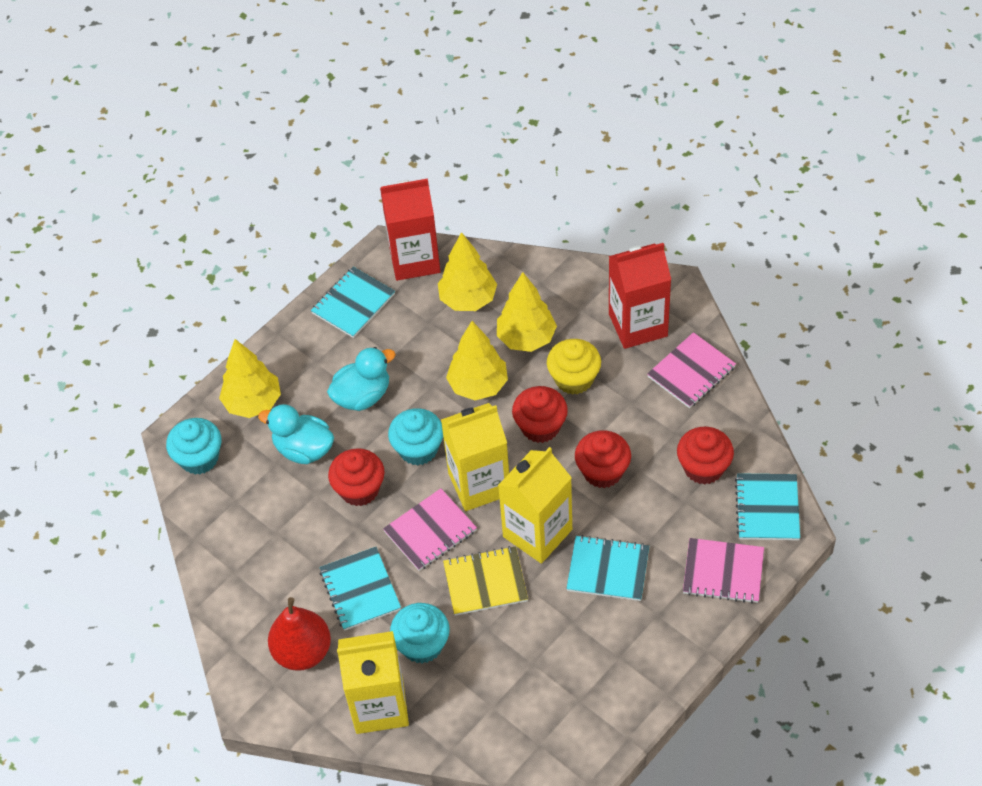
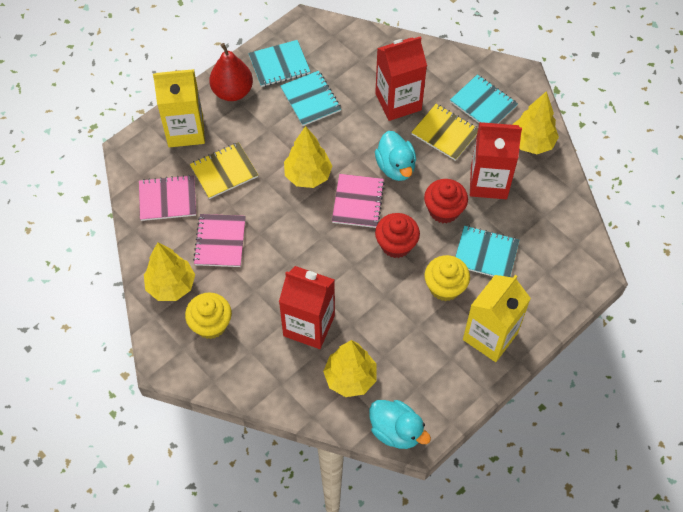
red carton: [380,178,441,281] [609,243,671,349] = 2 -> [279,266,335,349] [375,36,427,121] [470,122,522,199] = 3
red cupcake: [328,448,384,506] [512,386,568,443] [575,430,631,488] [677,427,734,485] = 4 -> [375,213,420,258] [424,179,468,223] = 2
turquoise cupcake: [166,418,222,474] [388,408,443,466] [390,603,450,664] = 3 -> none = 0
yellow carton: [337,631,409,734] [441,403,509,511] [498,447,572,564] = 3 -> [153,69,205,147] [463,275,531,362] = 2
yellow cupcake: [547,339,601,395] = 1 -> [185,293,232,339] [424,255,470,301] = 2
yellow notebook: [443,546,528,616] = 1 -> [190,142,258,199] [411,104,478,161] = 2

